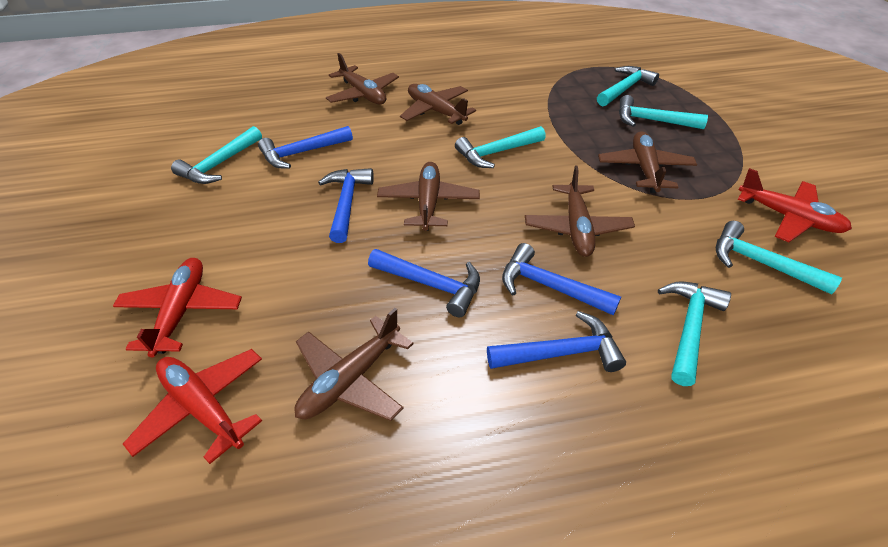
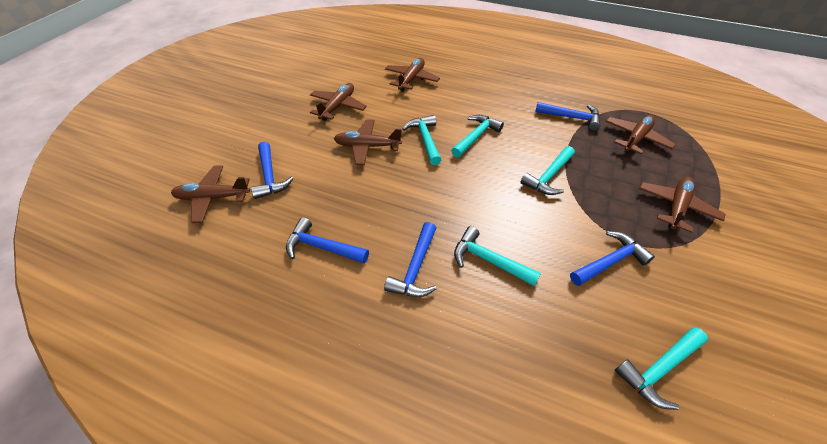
red plane: [113,258,242,358] [123,349,262,464] [738,168,852,242] = 3 -> none = 0
turquoise hammer: [171,126,262,184] [455,126,546,168] [597,66,659,106] [619,95,708,129] [658,282,731,386] [716,221,842,295] = 6 -> [403,115,441,165] [451,115,504,158] [454,226,541,286] [520,146,575,195] [615,327,708,410] = 5

